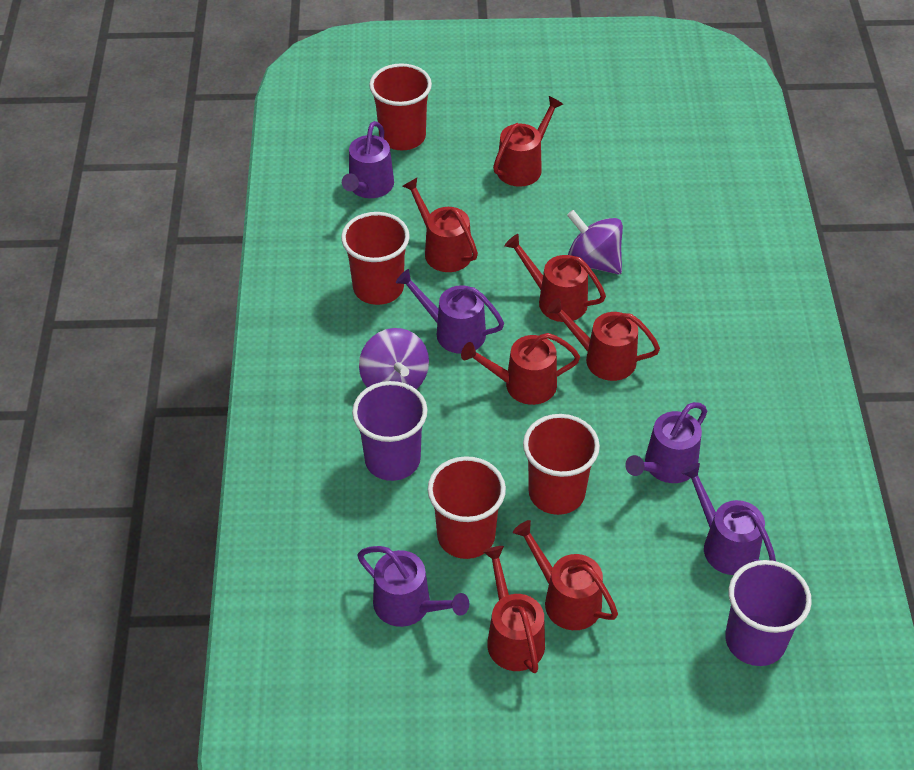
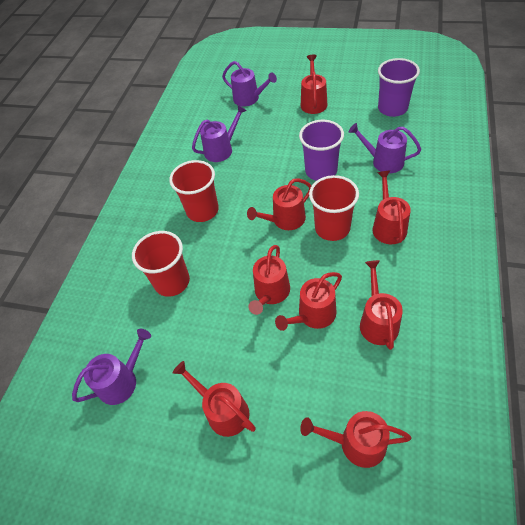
purple spinning top: [359,328,429,390] [567,210,623,275] = 2 -> none = 0
purple watering can: [342,121,394,198] [357,546,469,627] [396,269,504,354] [625,402,707,483] [681,463,776,575] = 5 -> [72,329,151,405] [192,105,247,162] [222,61,277,106] [348,123,421,173] = 4
red cup: [341,212,410,305] [369,63,432,150] [427,456,506,559] [523,414,600,515] = 4 -> [132,231,190,297] [169,160,219,222] [309,175,359,241] = 3
red watering can: [403,178,478,272] [461,333,580,405] [483,546,545,673] [493,96,563,187] [504,234,606,322] [513,520,618,630] [546,298,660,381] = 7 -> [173,361,256,437] [247,178,312,230] [248,245,290,315] [275,272,342,331] [300,411,412,468] [301,55,327,114] [360,260,403,350] [372,170,411,244] = 8

